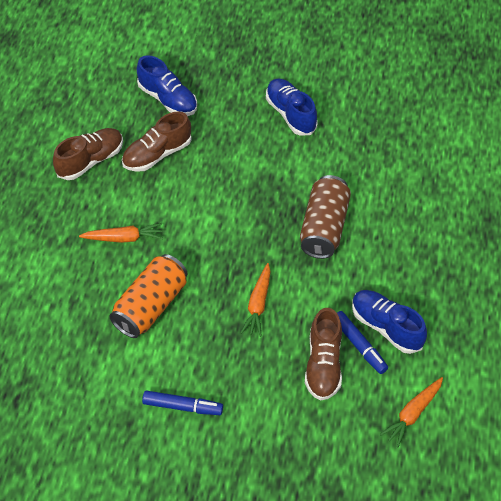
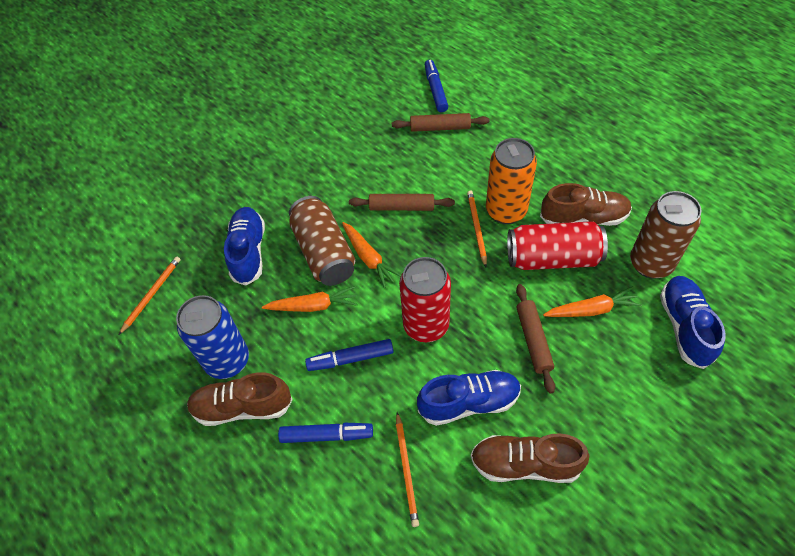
blue can: none = 0 -> [176,295,249,379] = 1
blue marker: [142,391,223,415] [337,311,388,374] = 2 -> [278,423,373,443] [305,339,394,371] [425,60,449,112] = 3
brown can: [300,175,351,259] = 1 -> [289,196,355,286] [630,191,701,279] = 2
brown rolling pin: none = 0 -> [349,194,455,211] [392,113,490,132] [516,284,555,394] = 3
orange pencil: none = 0 -> [119,256,181,335] [396,412,419,527] [467,191,487,267] = 3
red can: none = 0 -> [399,257,451,342] [507,221,608,270] = 2

